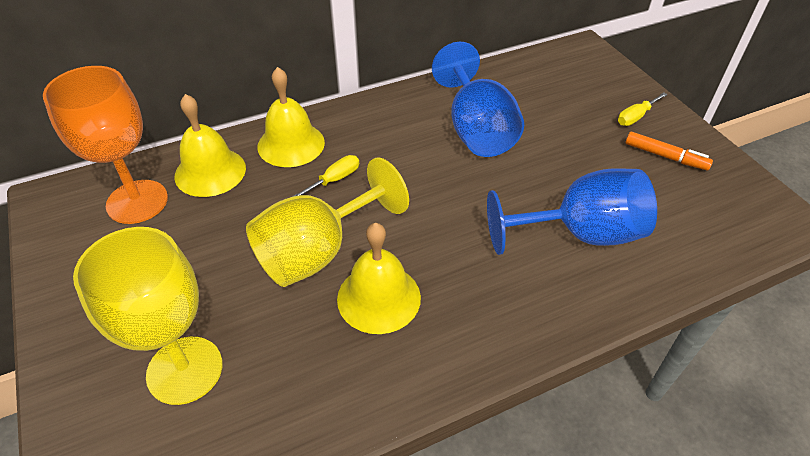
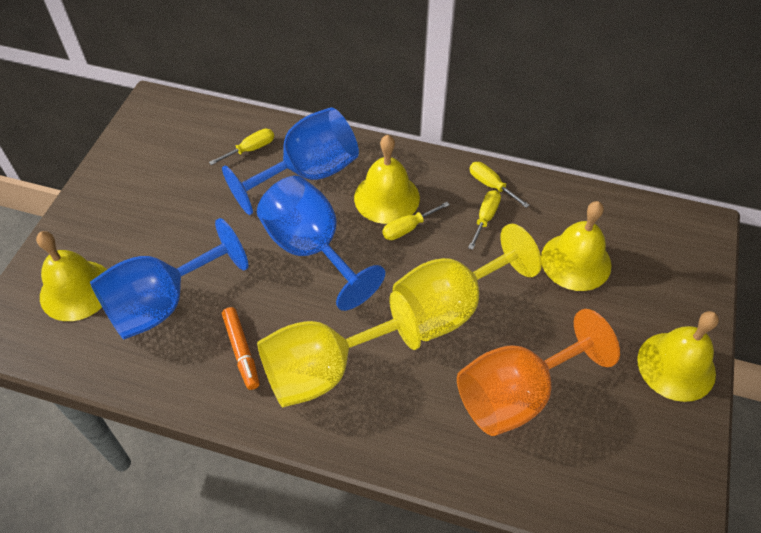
blue goblet: [432,42,524,157] [487,168,657,255] = 2 -> [90,218,248,339] [222,107,359,215] [257,176,385,311] = 3
yellow bell: [175,94,246,197] [257,67,325,167] [337,223,421,334] = 3 -> [36,231,107,321] [354,135,420,224] [541,201,611,291] [637,311,719,402] = 4
yellow screwdriver: [292,155,359,197] [618,92,668,126] = 2 -> [209,129,274,165] [382,202,450,240] [468,190,501,250] [470,162,529,208] = 4

